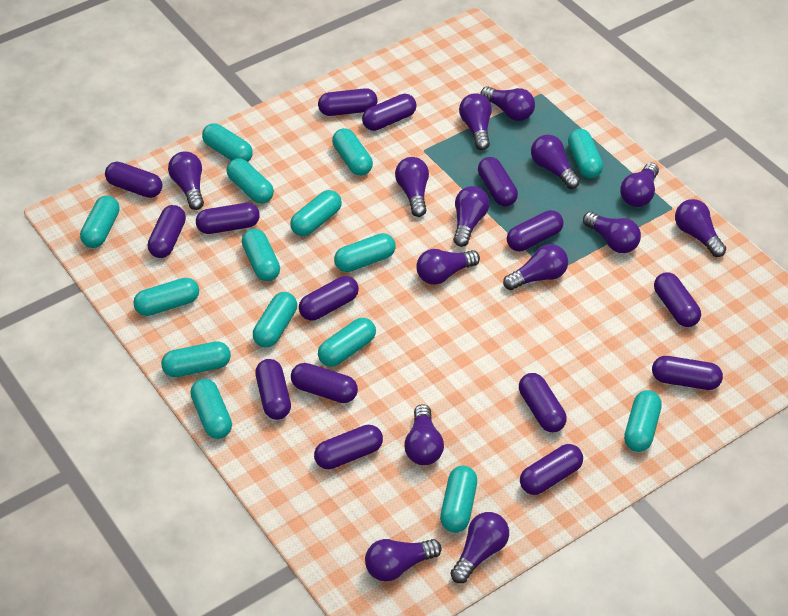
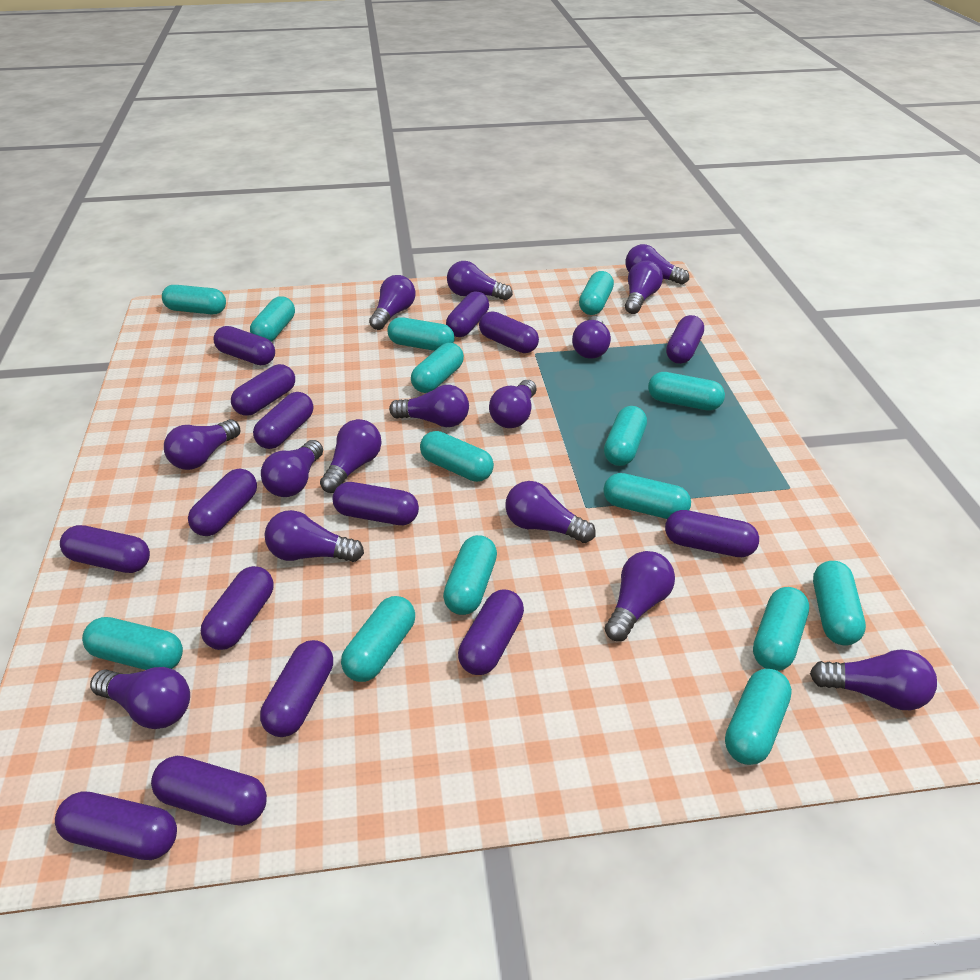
purple light bulb: [168,151,204,210] [365,539,442,582] [395,157,429,217] [404,404,444,465] [416,249,480,285] [450,512,509,583] [453,186,490,247] [459,93,492,150] [481,86,535,121] [503,244,568,290] [531,135,580,189] [583,212,641,253] [620,163,659,207] [675,199,726,257] = 14 -> [90,667,190,729] [164,419,240,470] [261,440,323,497] [265,510,364,562] [320,419,382,493] [369,275,416,330] [389,385,469,427] [447,261,513,300] [489,380,537,428] [505,481,596,543] [572,316,611,359] [605,551,675,641] [625,244,689,285] [625,260,663,314] [810,649,937,710] = 15

